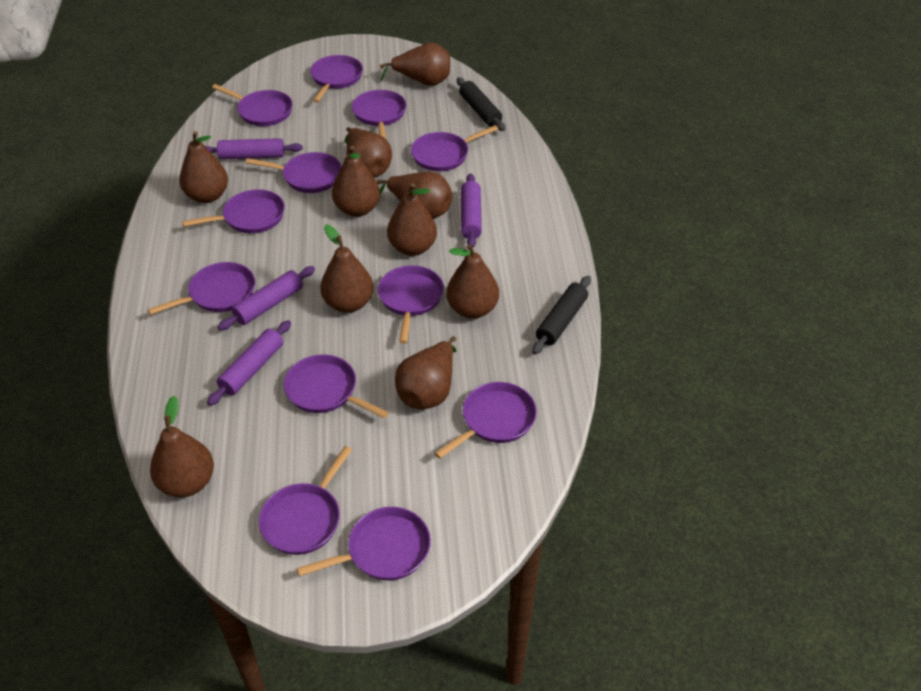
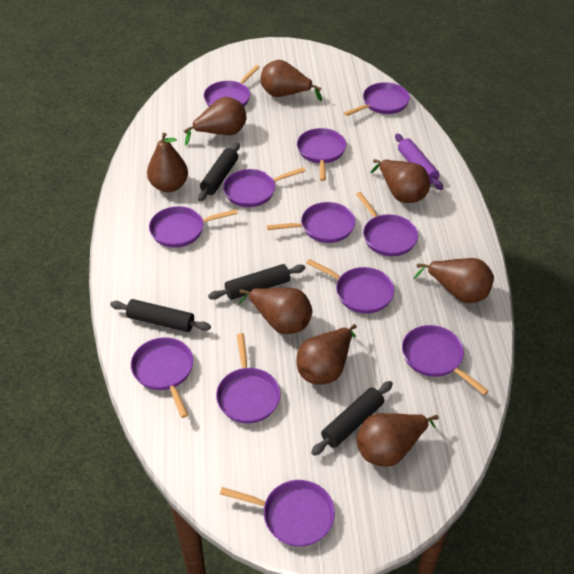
black rolling pin: [457,77,506,131] [532,275,591,354] = 2 -> [110,299,211,332] [198,143,240,201] [208,264,305,300] [311,381,393,456] = 4
brown pear: [150,396,214,497] [179,131,228,203] [320,224,374,313] [332,146,380,217] [345,127,392,177] [377,172,452,219] [380,43,450,86] [387,183,437,256] [395,336,457,409] [446,244,499,319] = 10 -> [147,133,188,192] [184,97,247,146] [238,288,312,334] [261,60,322,101] [296,324,357,384] [356,413,439,467] [370,159,430,203] [414,258,494,303] = 8
purple rolling pin: [205,138,303,159] [207,320,291,406] [218,266,315,330] [461,174,482,248] = 4 -> [395,134,443,190] = 1

